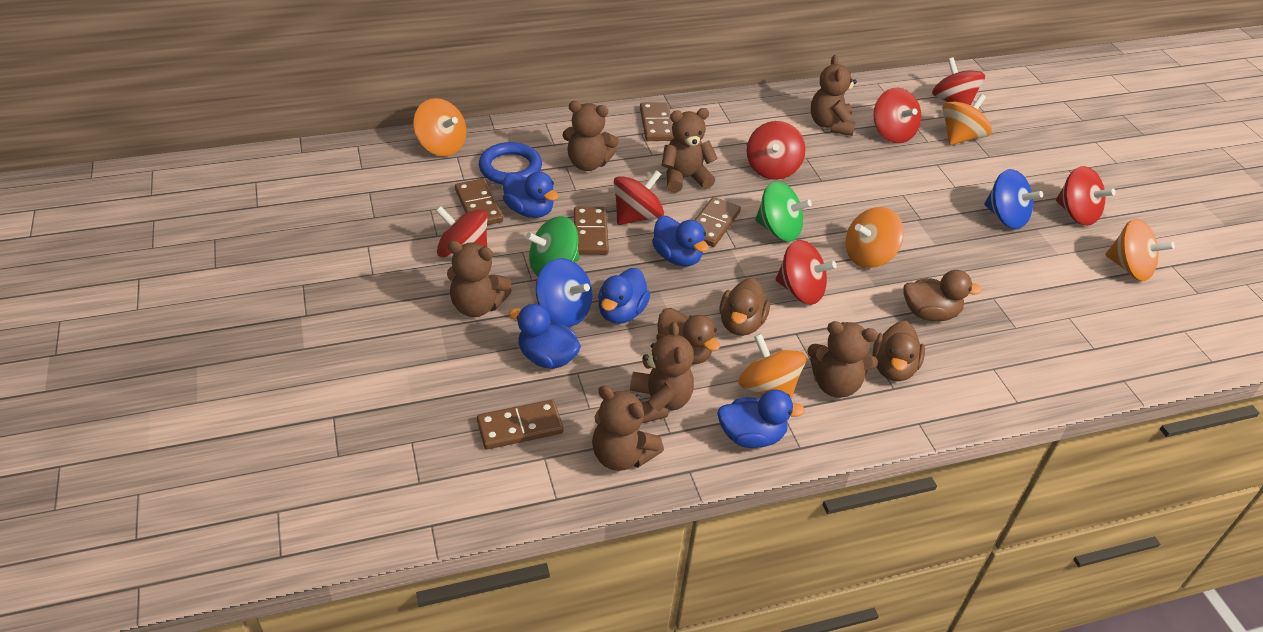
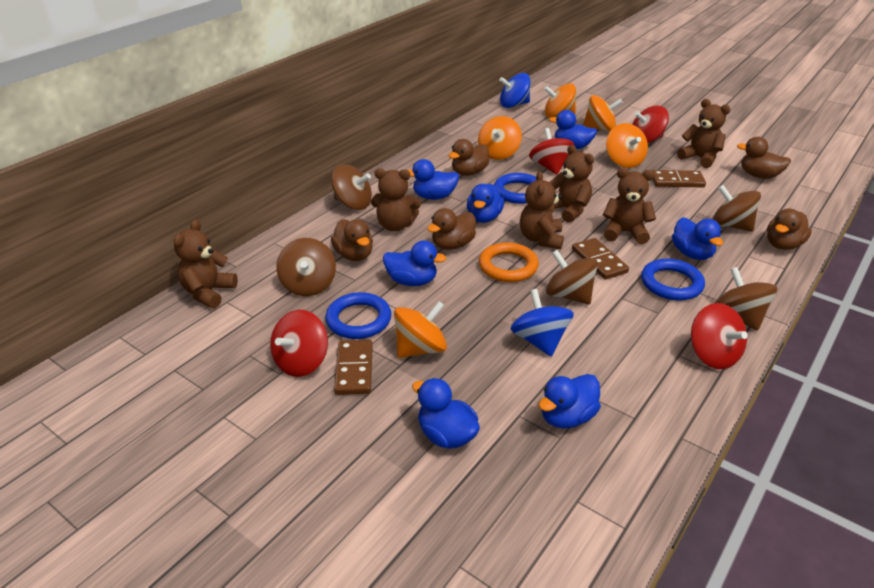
blue duck: [503,172,559,218] [509,304,581,369] [598,268,650,324] [652,216,709,266] [717,389,805,448] = 5 -> [383,240,446,286] [408,159,459,200] [412,378,480,449] [467,184,504,223] [539,374,601,429] [549,110,597,149] [672,217,723,260] = 7
blue ring: [479,142,542,185] = 1 -> [325,292,391,339] [494,173,536,204] [641,259,705,301] = 3
brown domino: [455,178,503,225] [477,400,563,449] [574,206,609,255] [640,102,674,141] [695,197,741,247] = 5 -> [334,340,373,395] [572,238,629,280] [652,170,706,187] = 3
brown duck: [656,308,720,364] [720,278,770,336] [873,321,925,381] [903,270,982,321] = 4 -> [331,219,373,261] [427,208,476,250] [449,139,489,176] [737,137,791,179] [767,208,812,250] = 5
brown spinning top: none = 0 -> [276,238,336,296] [331,164,372,210] [546,250,598,305] [713,185,761,232] [715,267,777,331] = 5
brown teddy bear: [447,241,512,317] [562,101,619,171] [592,385,664,471] [630,322,694,423] [662,108,718,193] [807,321,878,398] [811,55,857,136] = 7 -> [174,219,238,308] [371,168,421,231] [520,171,564,249] [549,145,594,223] [603,168,656,244] [677,99,731,168] = 6
green spinning top: [526,216,580,276] [755,181,812,242] = 2 -> none = 0
orange ring: none = 0 -> [479,242,539,282] = 1
red spinning top: [436,206,487,258] [614,170,664,225] [747,121,805,180] [776,240,837,305] [873,88,921,143] [932,57,985,105] [1056,166,1116,226] = 7 -> [270,310,328,377] [529,128,574,175] [632,105,669,143] [691,303,748,369] = 4

